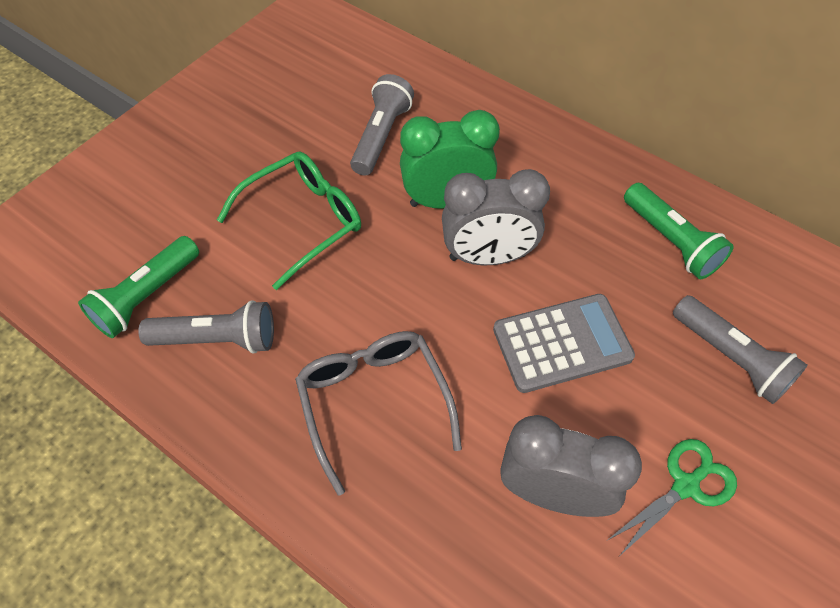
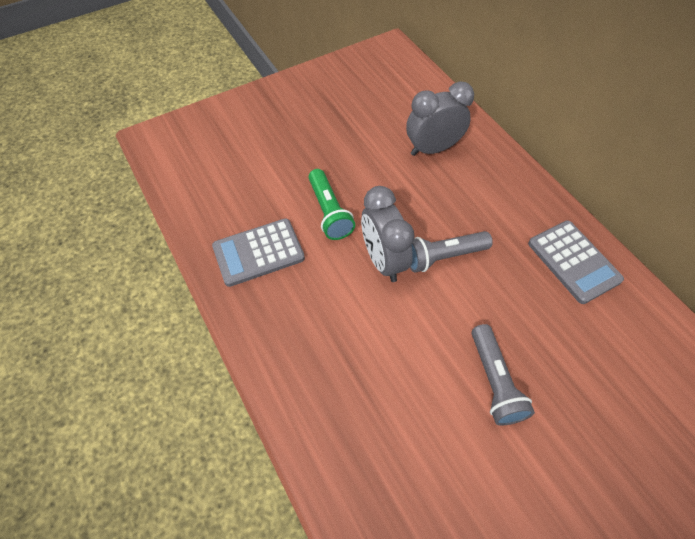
green clock: [400,110,500,209] = 1 -> none = 0
green flashlight: [78,236,199,338] [624,183,734,279] = 2 -> [309,169,355,240] = 1
green glasses: [217,152,361,290] = 1 -> none = 0
green scissors: [608,439,737,555] = 1 -> none = 0
grey calculator: [493,294,635,393] = 1 -> [212,218,305,287] [528,220,624,304] = 2
grey flashlight: [138,300,274,354] [350,74,414,176] [673,295,808,404] = 3 -> [410,231,493,273] [472,324,535,426] = 2
grey glasses: [295,331,462,496] = 1 -> none = 0

